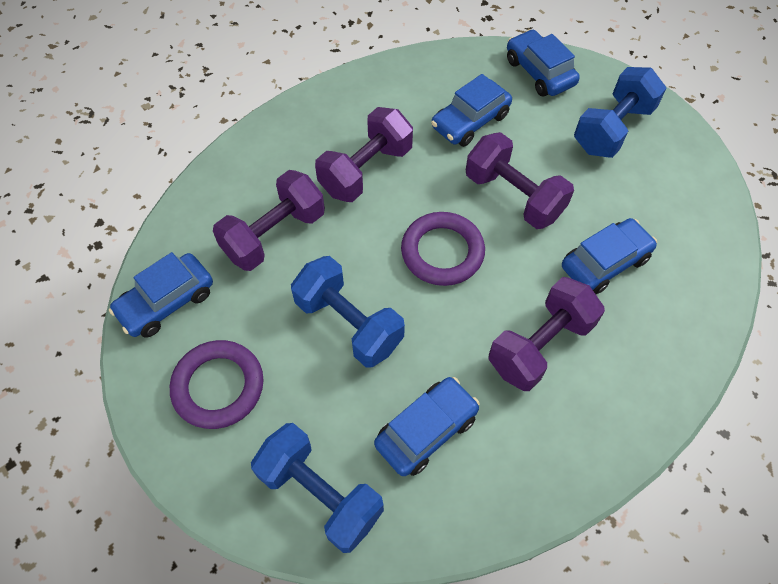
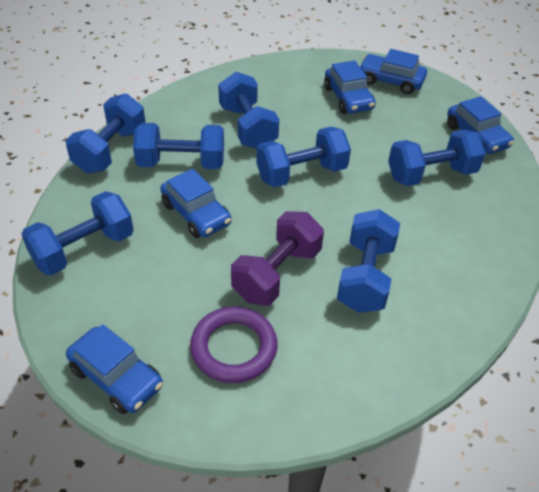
blue dumbbell: [251,423,384,553] [291,256,405,368] [574,67,667,158] = 3 -> [21,191,134,275] [65,93,146,173] [133,123,224,169] [218,72,279,149] [256,127,351,187] [337,209,400,313] [388,130,486,186] = 7
purple dumbbell: [213,170,325,271] [315,107,413,202] [466,132,574,229] [489,277,605,391] = 4 -> [231,211,324,306] = 1
purple ring: [170,340,263,429] [401,212,485,286] = 2 -> [190,307,278,383] = 1

